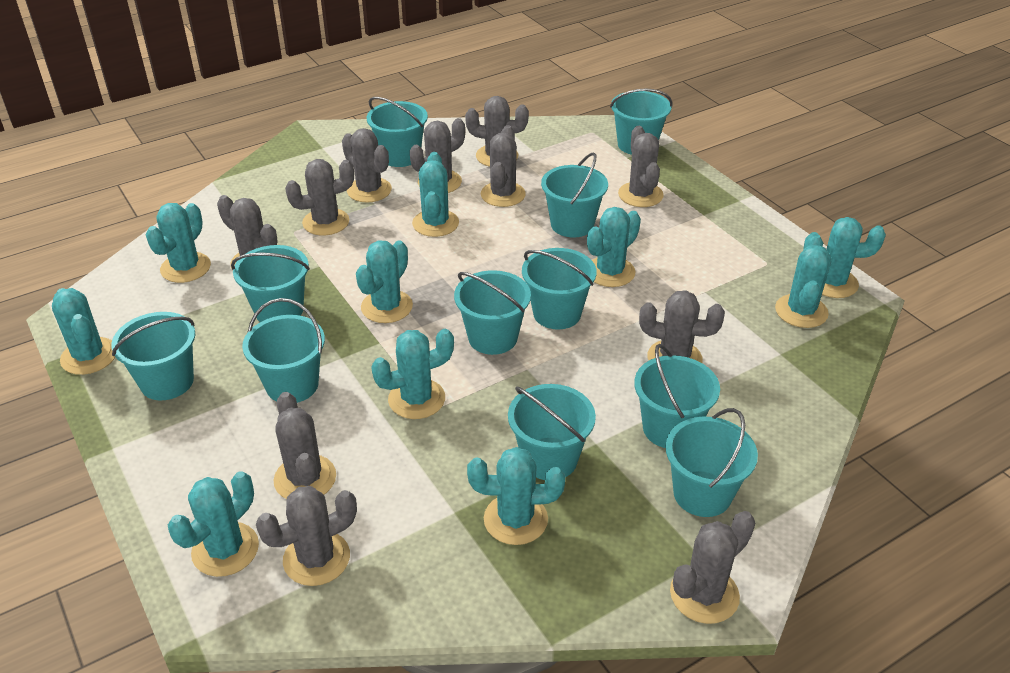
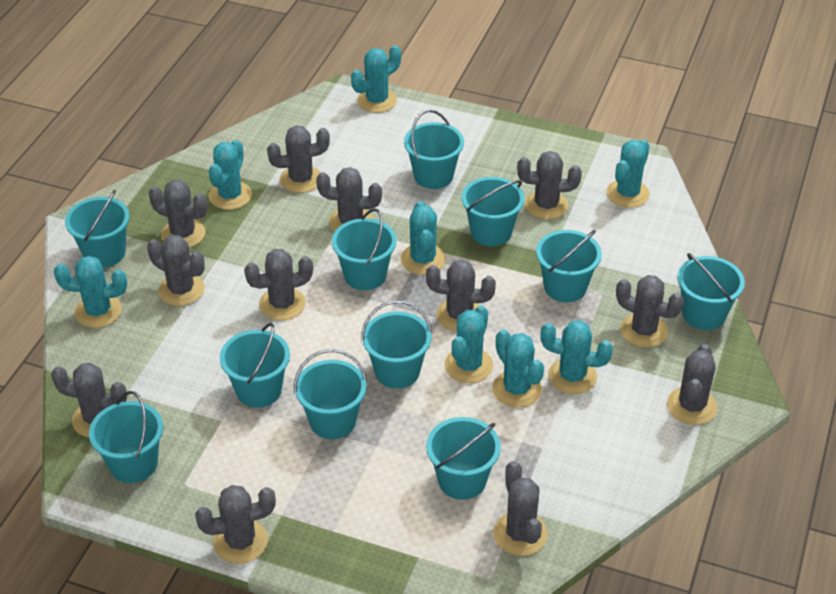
grey cactus: [217,195,278,265] [256,486,357,586] [274,392,336,499] [285,159,354,235] [342,128,392,203] [410,118,465,193] [465,96,529,167] [481,125,526,207] [618,126,664,207] [639,290,725,363] [670,511,755,624] = 11 -> [51,363,127,438] [147,235,205,306] [149,180,207,248] [195,485,276,564] [244,249,313,320] [267,126,330,193] [316,167,382,231] [426,260,496,331] [494,461,548,556] [517,151,582,220] [616,275,684,348] [667,344,717,425] = 12
turquoise cactus: [52,288,115,375] [146,203,211,283] [168,471,259,577] [356,240,413,323] [371,329,454,419] [412,152,459,237] [467,447,565,545] [587,207,641,287] [775,234,831,328] [803,217,886,298] = 10 -> [54,256,127,328] [209,140,252,210] [351,45,401,113] [401,201,446,275] [445,305,493,383] [492,330,544,408] [540,320,613,394] [606,139,650,208] = 8

